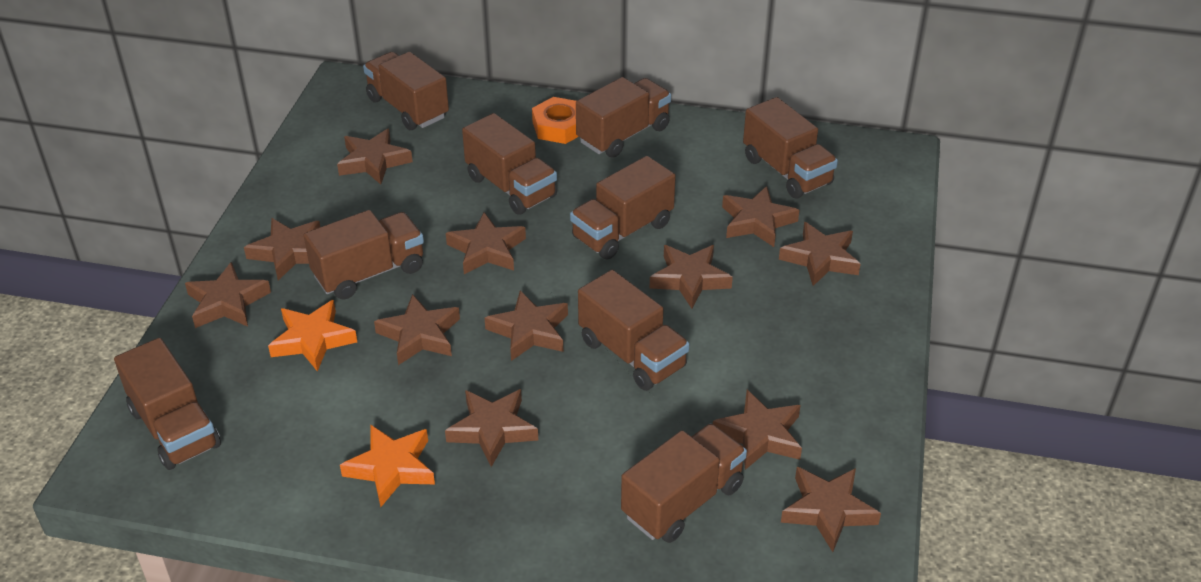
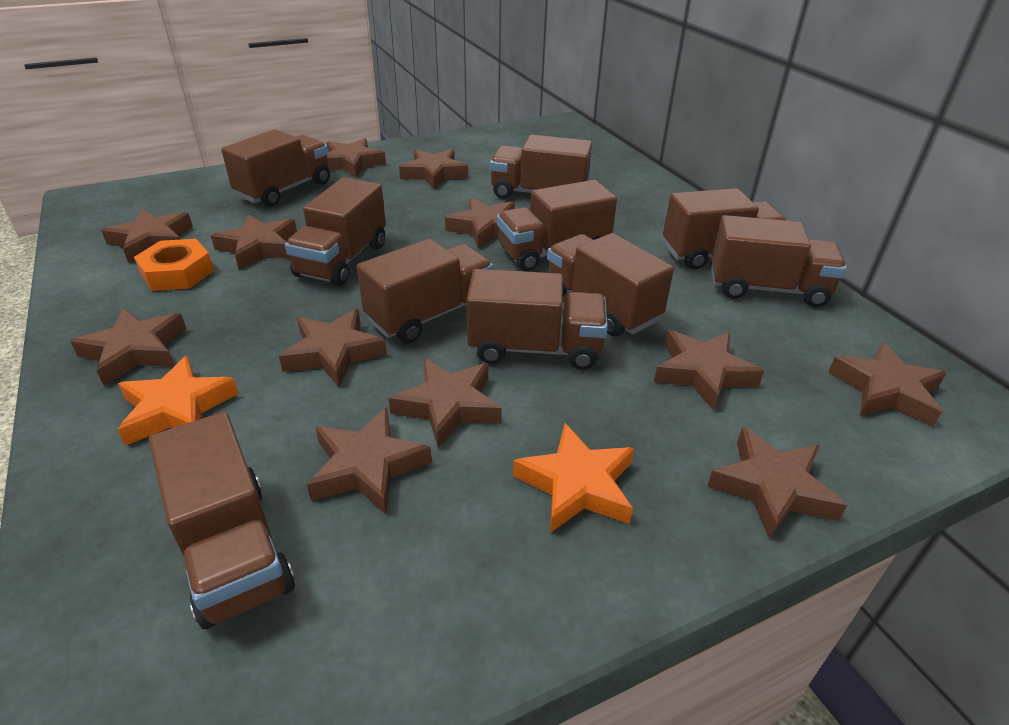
brown truck: [114,338,221,470] [304,210,424,300] [363,52,449,130] [462,113,557,215] [570,156,676,259] [576,77,671,158] [578,270,689,391] [621,423,747,543] [743,97,838,198] = 9 -> [149,412,295,629] [221,130,330,207] [285,177,386,286] [357,239,493,343] [466,269,608,370] [490,135,592,199] [497,180,617,271] [547,233,674,336] [663,188,785,269] [711,215,847,307] = 10

